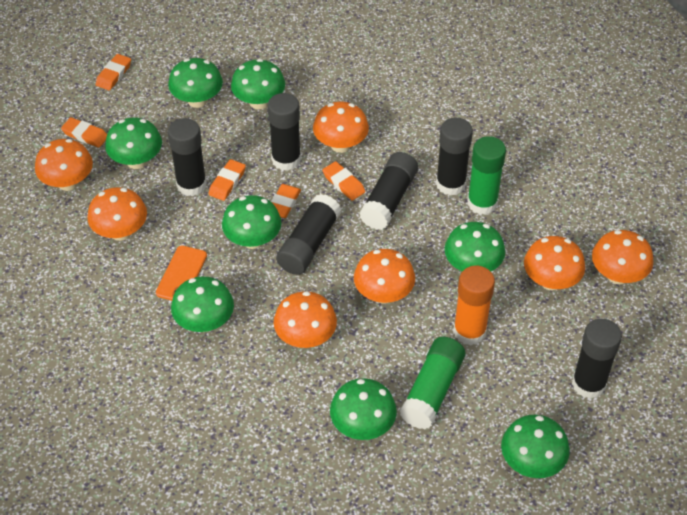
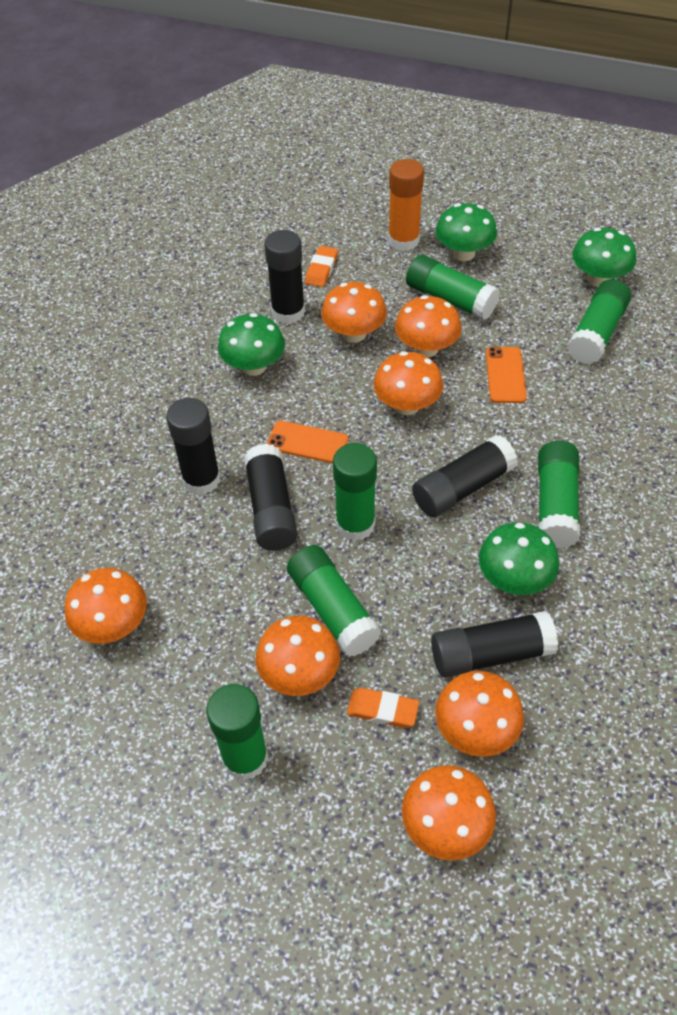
black glue stick: [168,118,207,196] [268,93,301,171] [276,194,341,275] [359,152,418,230] [436,118,473,196] [572,319,622,399] = 6 -> [166,398,220,495] [244,444,297,550] [264,230,305,324] [412,435,518,517] [431,611,558,677] = 5
green glue stick: [400,337,465,429] [467,136,506,215] = 2 -> [206,684,268,781] [287,545,382,657] [333,443,377,541] [406,254,500,320] [538,441,580,548] [567,279,631,364] = 6
green mushroom: [105,117,162,169] [168,58,223,108] [171,276,234,332] [222,195,281,249] [231,59,285,110] [330,378,397,440] [444,222,505,271] [501,415,570,478] = 8 -> [218,313,285,376] [436,203,497,261] [479,522,559,595] [572,227,636,287] = 4
orange eraser: [61,117,107,148] [96,54,131,90] [208,159,246,201] [271,184,301,218] [322,161,365,201] = 5 -> [305,246,338,287] [347,688,419,728] = 2
orange phone: [156,245,207,301] = 1 -> [267,421,348,463] [486,347,527,403] = 2

